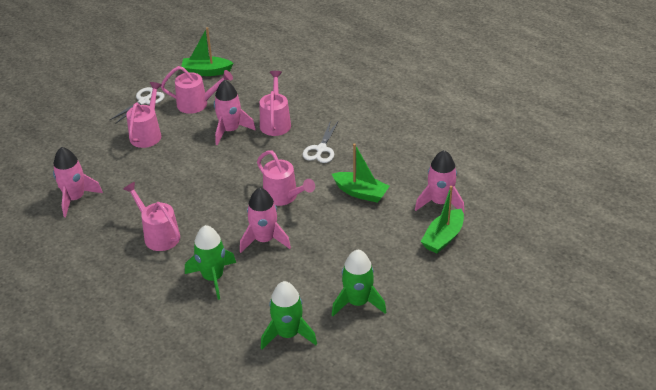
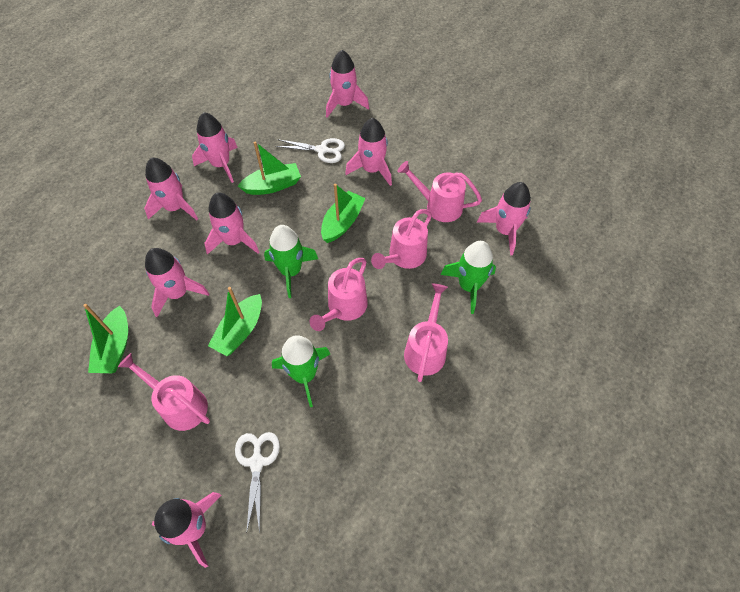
green boat: [181,27,234,76] [332,143,390,203] [421,186,464,254] = 3 -> [83,304,128,373] [208,287,262,356] [238,141,301,195] [321,184,366,243] = 4
pink rocket: [53,147,103,217] [214,80,256,145] [240,188,291,253] [415,150,464,213] = 4 -> [144,158,198,220] [145,248,209,317] [152,492,221,568] [192,112,238,183] [204,192,259,255] [326,50,369,118] [345,118,392,186] [477,182,531,255] = 8

